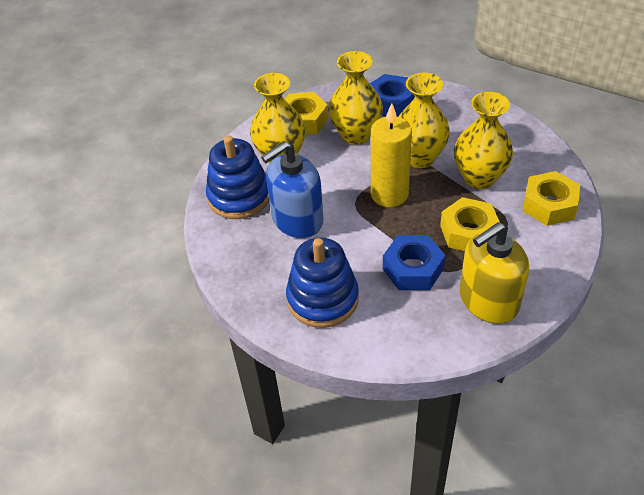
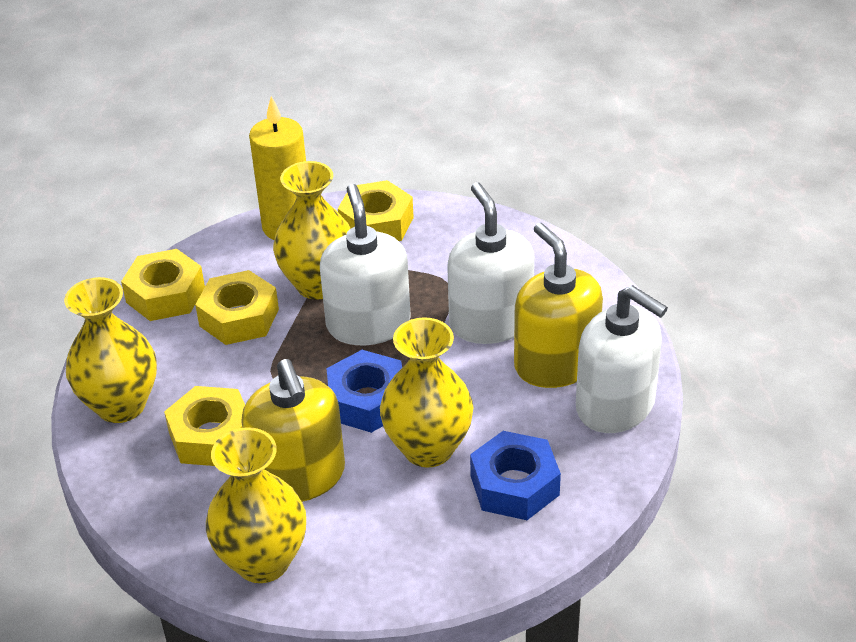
blue soap dispenser: [261,141,323,238] = 1 -> none = 0
blue stacking toy: [206,136,269,219] [286,238,359,328] = 2 -> none = 0
white soap dispenser: none = 0 -> [320,184,411,345] [447,182,534,344] [576,285,668,433] = 3
yellow nut: [285,92,329,135] [440,197,500,251] [523,171,580,226] = 3 -> [121,249,205,321] [164,386,245,466] [195,270,279,345] [338,180,414,241] = 4
yellow soap dispenser: [460,222,529,324] = 1 -> [241,359,345,502] [514,223,603,388] = 2

